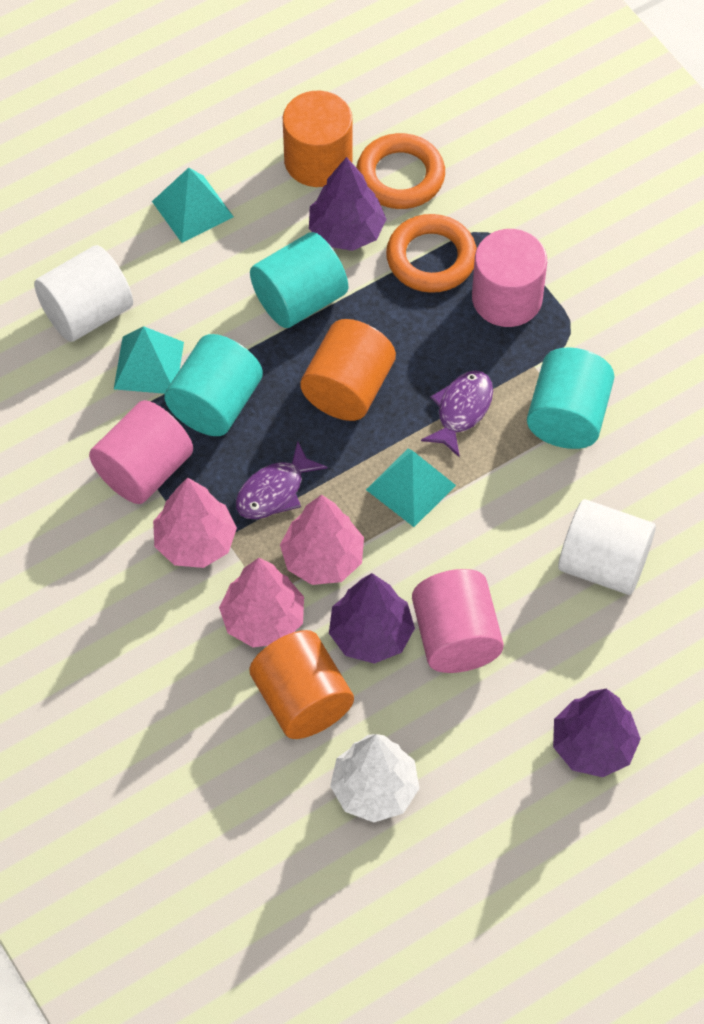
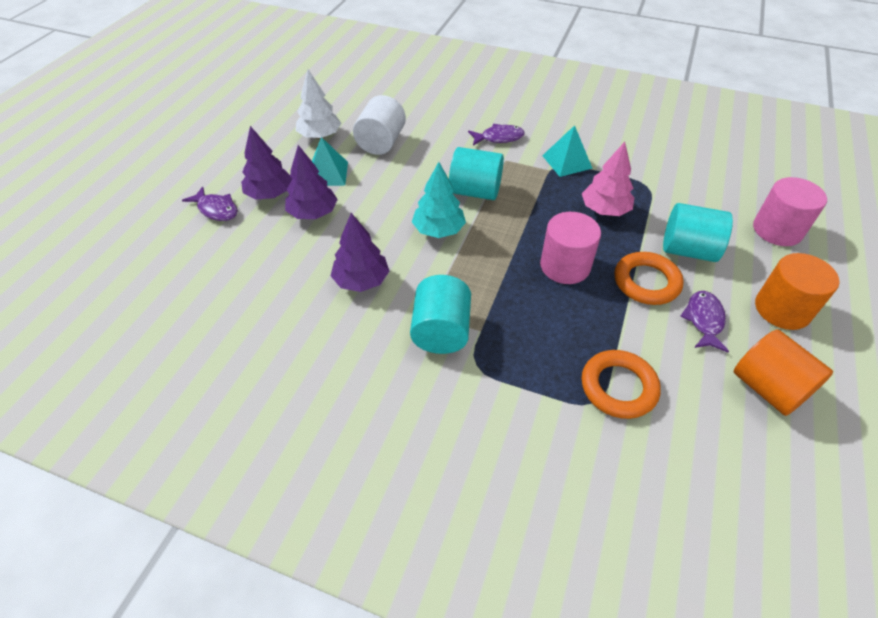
orange cylinder: [249,630,354,739] [283,91,353,187] [300,319,396,421] = 3 -> [734,329,833,416] [755,253,839,330] = 2
pink cylinder: [89,400,193,504] [412,569,504,673] [472,229,547,327] = 3 -> [540,212,601,284] [753,177,827,246] = 2
pink tree: [153,478,237,568] [219,558,304,647] [280,495,364,585] = 3 -> [582,142,634,216] = 1
purple fish: [236,441,328,519] [421,370,493,457] = 2 -> [182,186,238,221] [468,124,525,146] [680,291,729,352] = 3
turquoise pyramid: [114,326,184,394] [152,168,234,243] [366,449,456,527] = 3 -> [312,137,348,186] [542,125,593,177] = 2
turquoise tree: none = 0 -> [412,162,466,238] = 1
white cylinder: [34,245,133,342] [558,499,656,595] = 2 -> [353,95,406,155] = 1

